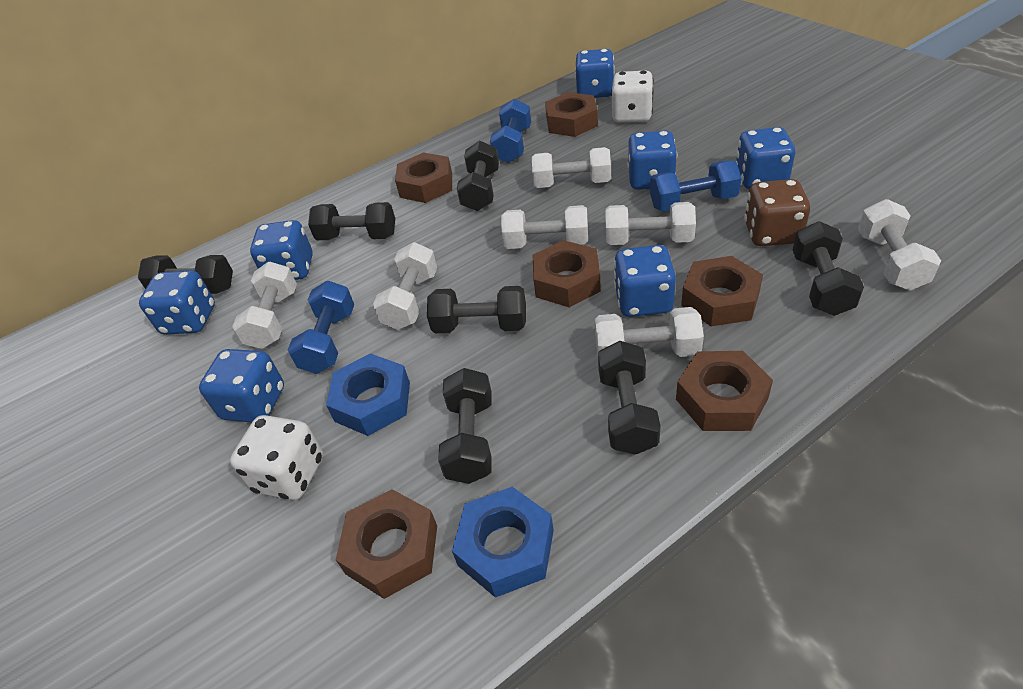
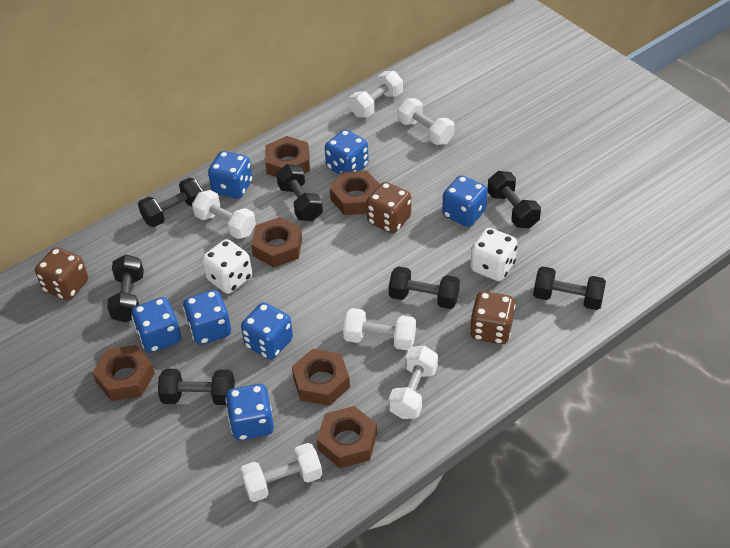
blue dumbbell: [288,281,354,374] [490,99,531,163] [650,160,742,211] = 3 -> none = 0
blue nut: [326,354,410,436] [452,487,554,598] = 2 -> none = 0
brown dice: [744,179,810,246] = 1 -> [35,247,88,300] [366,182,411,233] [470,291,515,344] = 3
white dumbbell: [232,262,297,349] [373,242,437,330] [501,205,588,249] [532,147,611,188] [594,307,704,357] [605,202,696,245] [858,199,941,291] = 7 -> [192,190,256,239] [240,443,322,502] [343,308,416,351] [349,71,403,118] [389,346,438,419] [398,98,455,145] = 6

